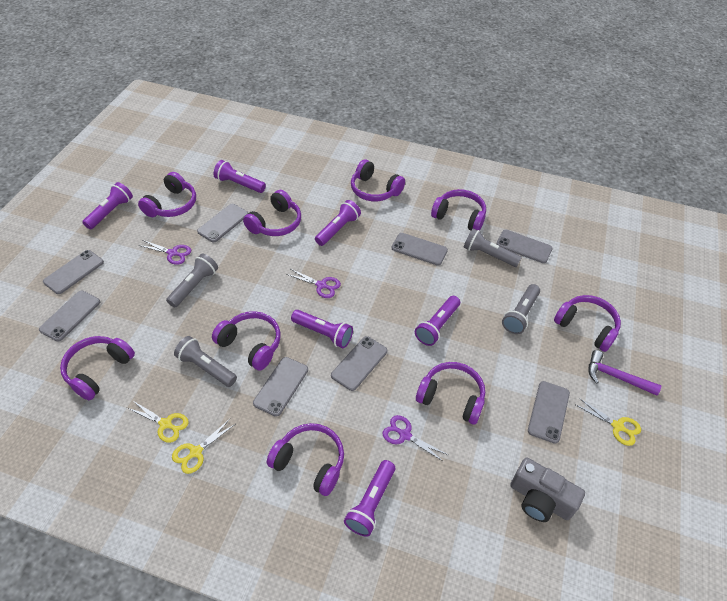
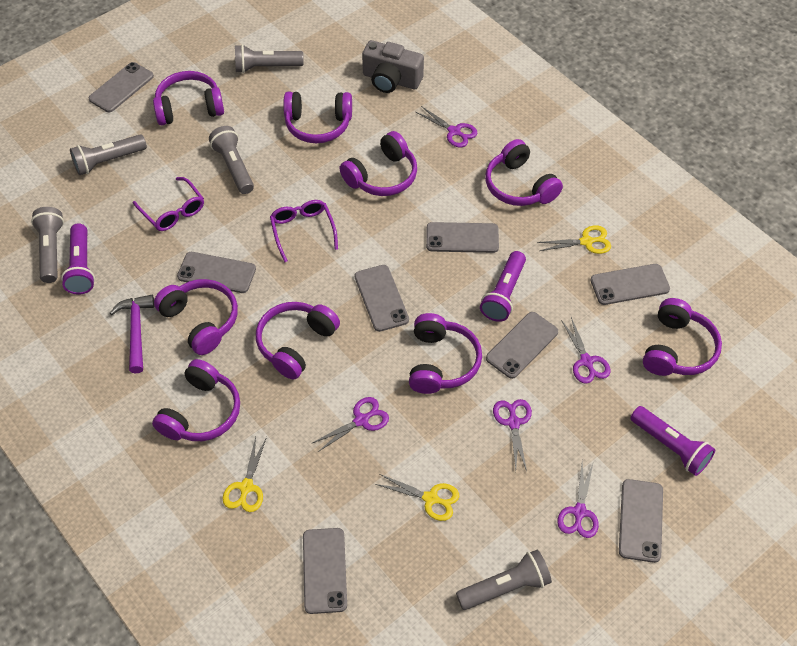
grey flashlight: [166,253,218,307] [174,336,237,387] [464,228,522,267] [502,284,540,334] = 4 -> [31,207,64,283] [70,134,147,175] [209,126,254,194] [235,44,304,73] [456,550,552,610] = 5
purple flashlight: [82,182,133,229] [213,160,266,193] [291,310,353,348] [315,200,361,246] [344,460,395,537] [415,296,460,346] = 6 -> [61,223,95,295] [480,251,526,322] [630,406,715,476] = 3
purple glasses: none = 0 -> [133,177,204,231] [270,200,338,262] = 2
purple scissors: [138,240,191,265] [286,269,341,298] [382,415,448,462] = 3 -> [311,397,389,452] [416,106,477,148] [493,399,532,471] [557,461,599,538] [561,317,611,384] = 5

